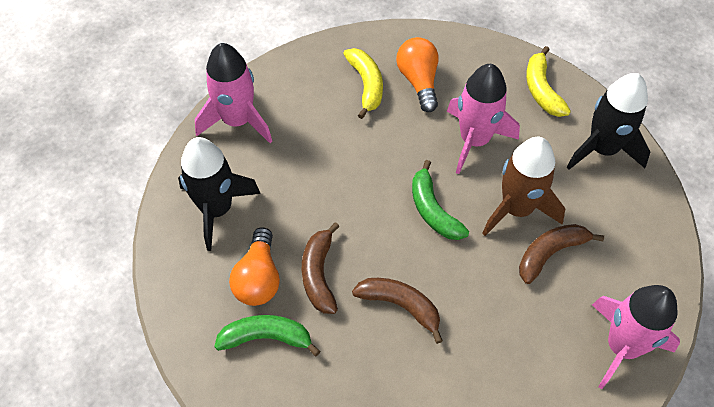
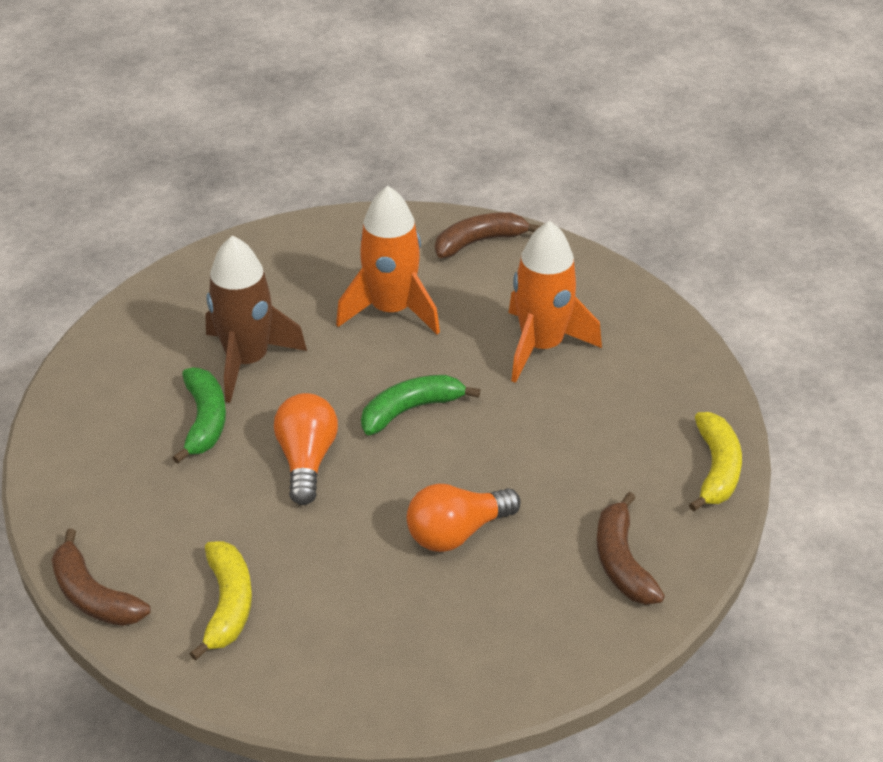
black rocket: [178,137,261,251] [567,73,650,169] = 2 -> none = 0
orange rocket: none = 0 -> [336,186,440,334] [508,221,602,383] = 2
pink rocket: [195,43,272,143] [447,64,520,174] [592,285,680,389] = 3 -> none = 0

